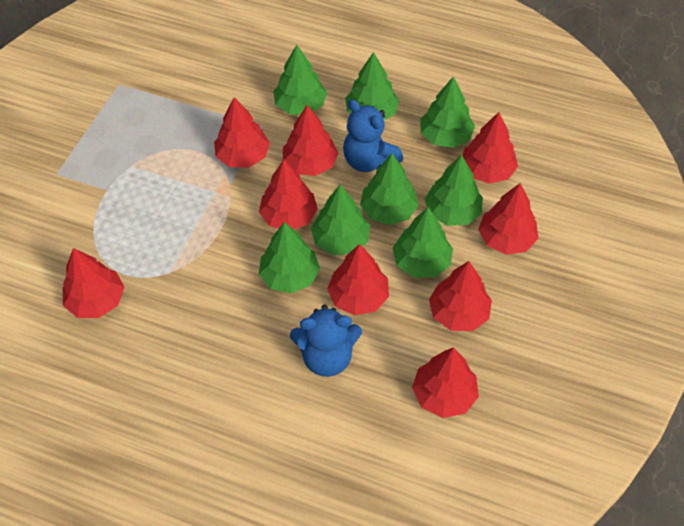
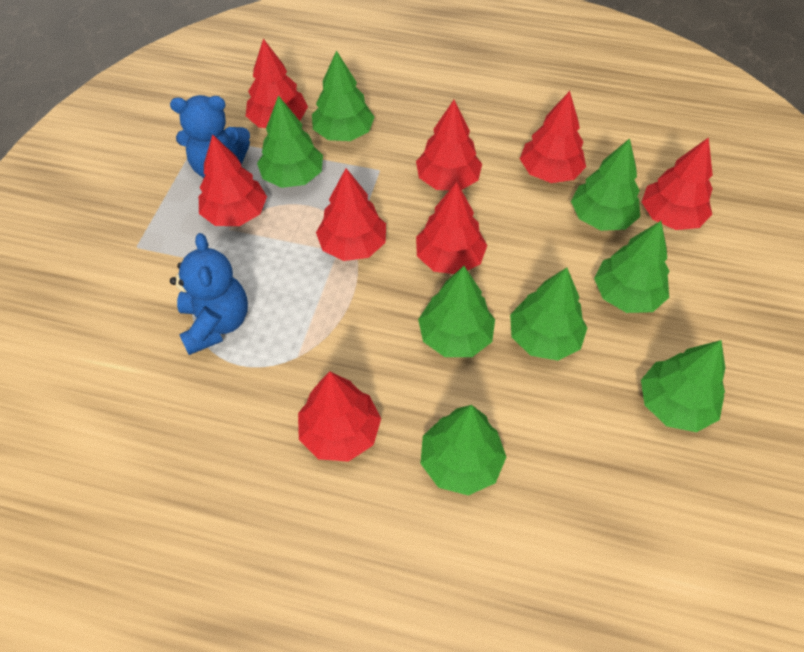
red tree: [63,248,125,318] [214,97,270,168] [259,159,318,229] [283,105,338,176] [327,244,389,315] [412,347,479,418] [429,261,492,331] [463,112,518,184] [478,183,538,255] = 9 -> [199,134,267,226] [246,39,308,128] [298,371,381,462] [316,168,386,261] [416,100,482,190] [416,182,487,274] [520,91,586,183] [642,137,713,230] = 8

